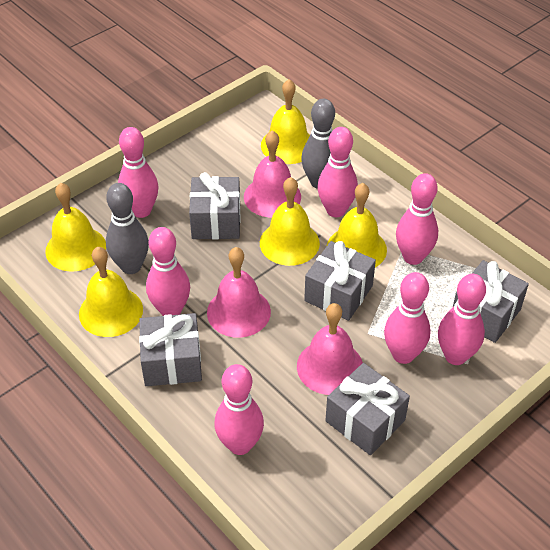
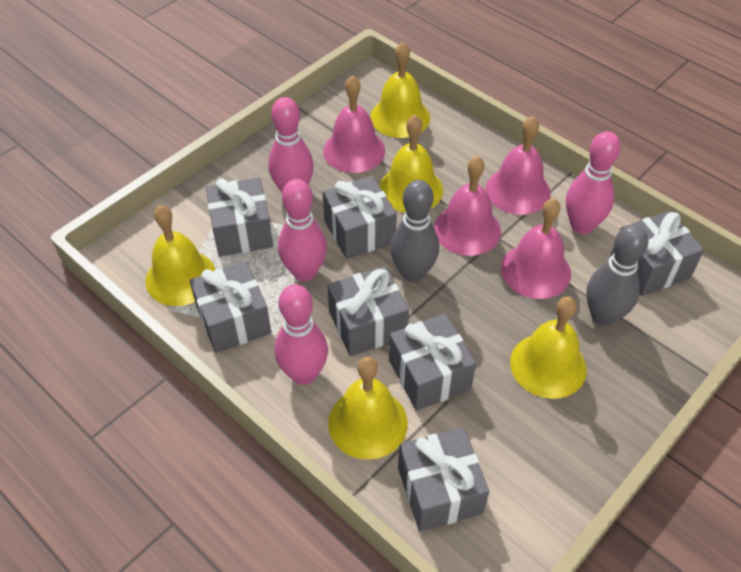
grey gift: [139,313,202,386] [189,172,241,239] [304,241,376,321] [325,363,410,455] [453,260,529,343] = 5 -> [190,261,271,353] [206,178,273,257] [322,176,397,259] [327,266,409,356] [389,313,476,411] [398,427,489,531] [611,211,704,296] = 7
pink bell: [207,247,271,338] [244,131,301,217] [297,303,363,395] = 3 -> [323,75,385,173] [434,156,501,256] [486,116,551,215] [501,198,571,299] = 4
pink bowling pin: [118,127,159,218] [146,227,190,316] [215,364,264,455] [318,127,358,217] [384,272,431,364] [396,173,438,265] [438,274,486,365] = 7 -> [268,97,314,192] [275,284,328,385] [278,179,327,282] [566,131,621,234] = 4

